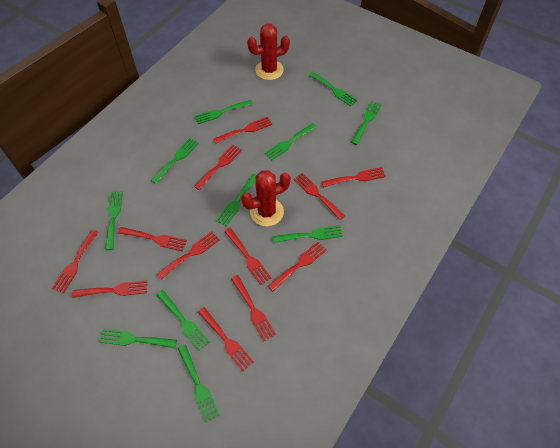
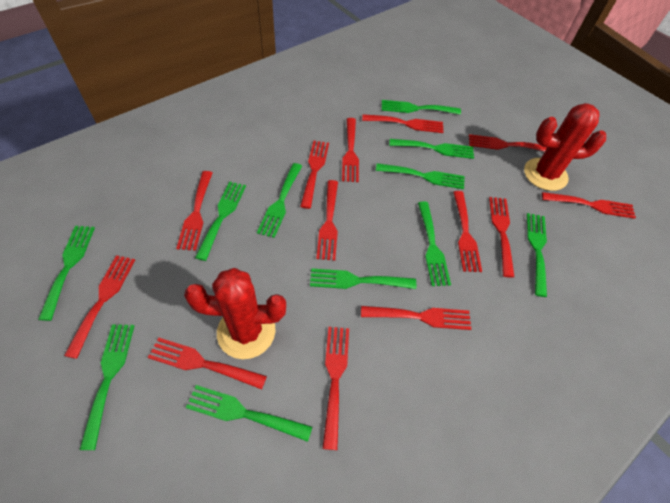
red fork: [52,230,99,293] [72,280,147,298] [118,227,187,252] [157,231,220,279] [194,145,242,190] [198,307,254,371] [213,117,272,143] [224,228,272,285] [231,275,276,341] [268,242,327,291] [293,173,345,220] [322,167,386,188] = 12 -> [64,255,135,359] [148,338,267,389] [176,171,213,251] [300,141,329,209] [316,180,338,261] [322,327,349,450] [342,118,359,182] [361,306,471,330] [362,114,444,133] [453,191,482,272] [469,134,547,152] [489,197,514,278] [542,192,636,219] = 13

